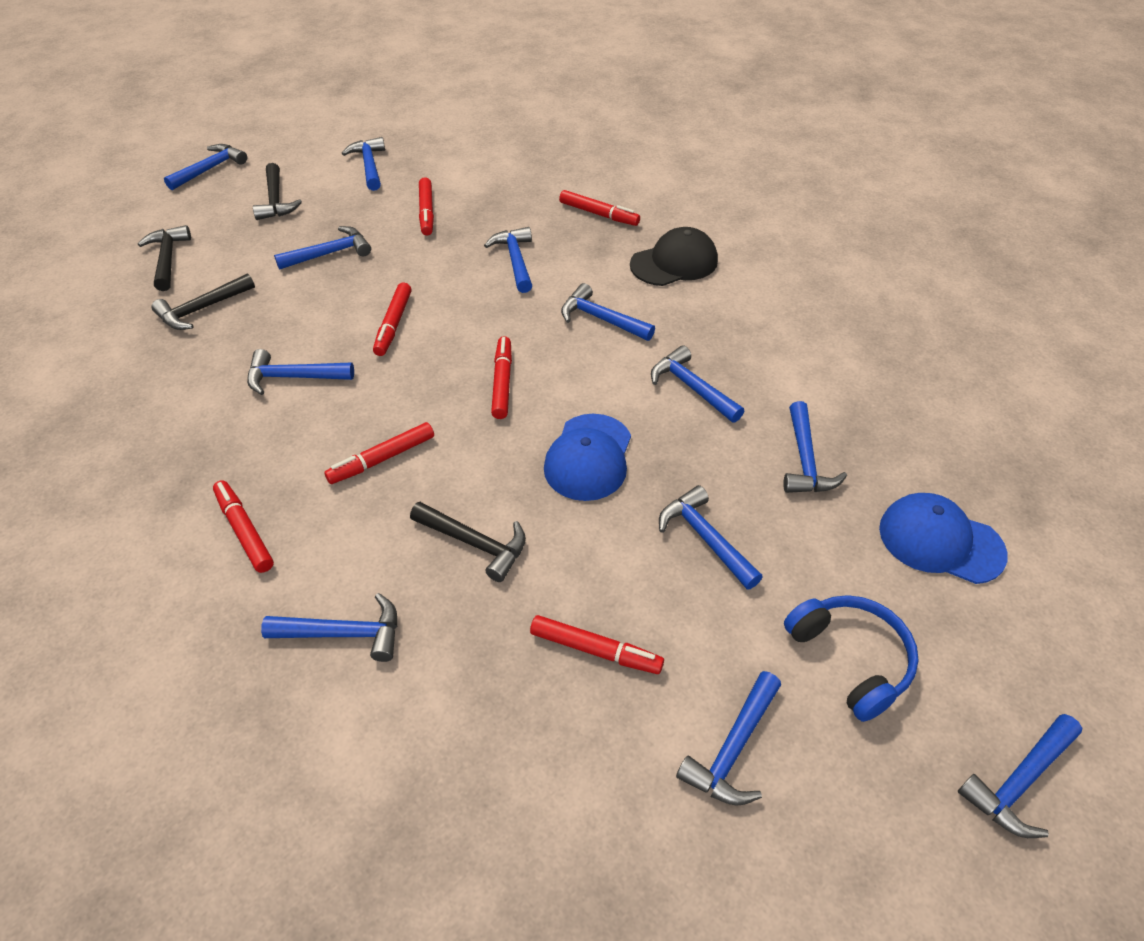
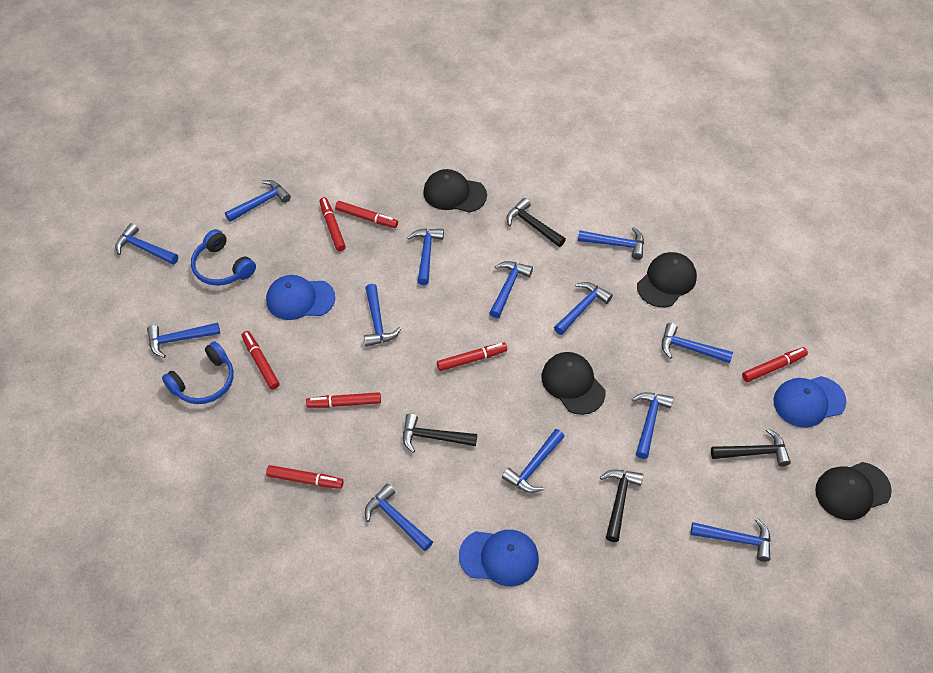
black cap: [630,227,718,286] = 1 -> [423,169,487,213] [541,352,606,415] [637,252,697,307] [815,462,892,520] = 4
blue cap: [544,414,631,501] [879,493,1008,584] = 2 -> [266,275,335,320] [459,530,539,587] [774,376,847,428] = 3
blue hammer: [164,144,247,190] [247,349,354,395] [261,593,397,662] [274,226,371,270] [341,137,385,191] [484,227,532,293] [561,283,655,341] [651,345,744,423] [659,485,762,590] [676,671,781,806] [783,401,847,493] [957,714,1082,838] = 12 -> [115,223,178,265] [147,322,220,358] [225,180,291,222] [364,284,401,347] [365,484,433,551] [407,228,444,285] [489,261,533,318] [502,429,565,493] [554,282,613,335] [578,227,644,260] [632,392,674,459] [662,323,733,363] [691,518,771,562] = 13
blue headphones: [784,595,919,722] = 1 -> [162,341,234,404] [191,229,256,286] = 2

